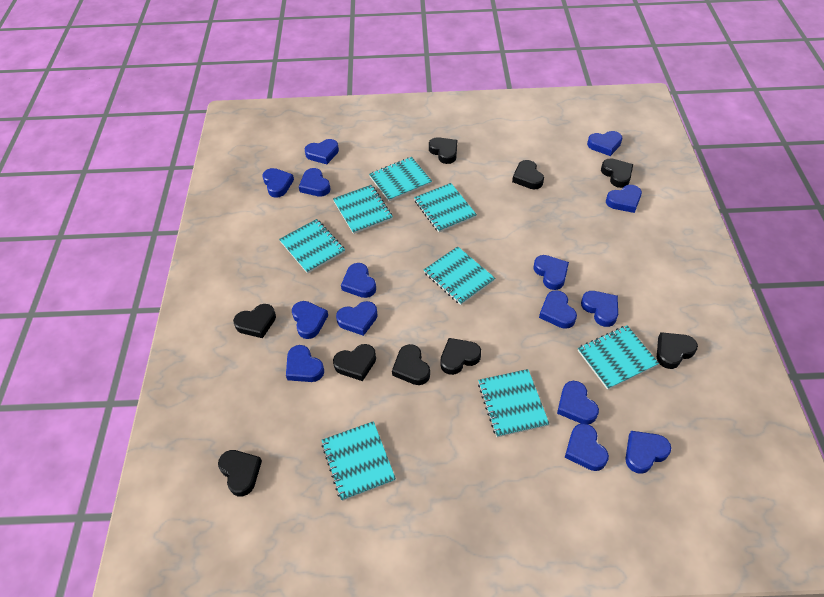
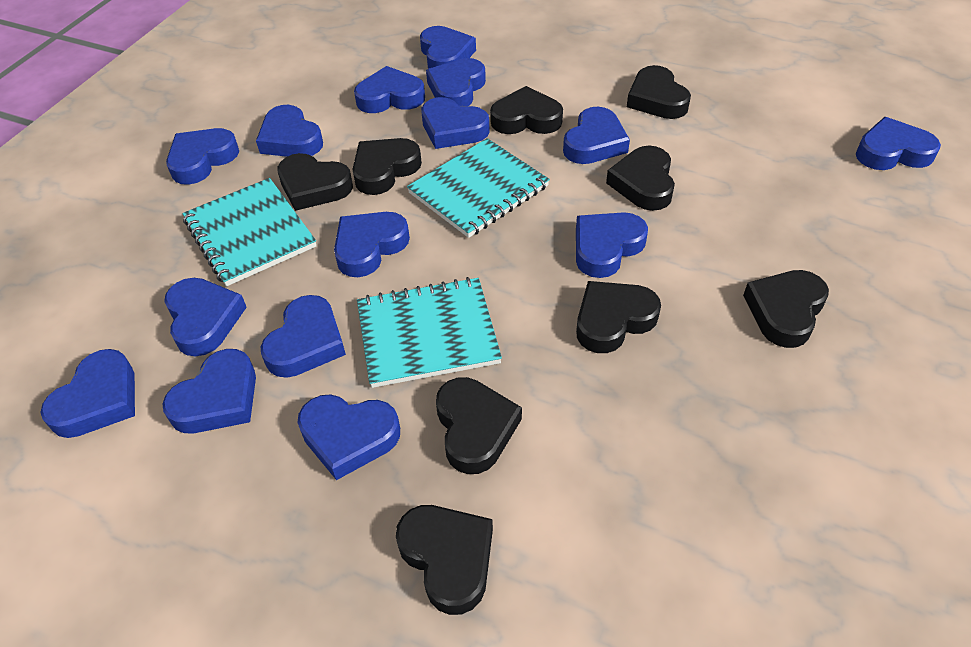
turquoise notebook: [279,219,345,274] [321,421,396,501] [333,185,393,234] [369,157,432,201] [414,183,477,232] [424,246,495,305] [478,369,549,437] [578,325,659,390] = 8 -> [183,178,316,286] [357,277,502,388] [407,138,550,238] = 3

